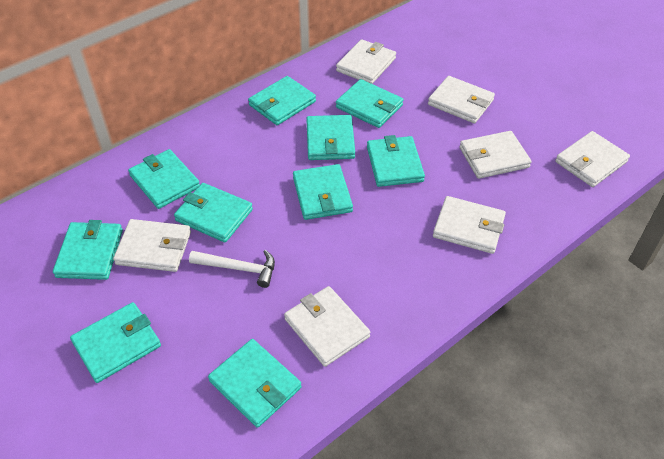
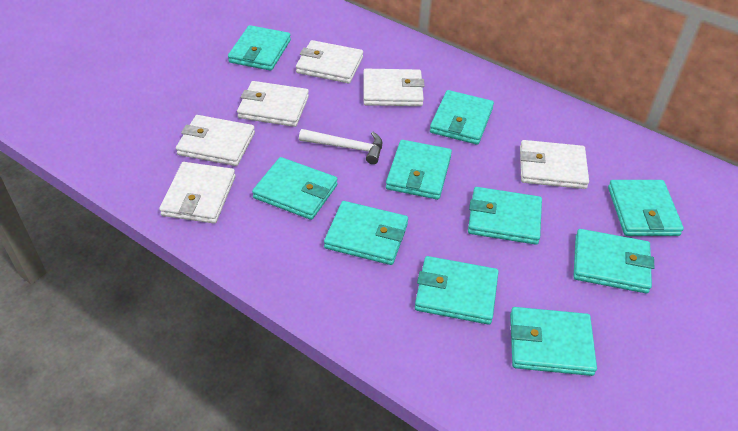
white wallet: [113,219,191,272] [284,286,370,367] [336,39,396,84] [428,76,495,123] [433,196,506,254] [460,131,532,179] [555,131,630,187] = 7 -> [159,162,236,224] [176,115,255,166] [237,81,309,127] [296,40,363,83] [363,69,425,106] [520,140,589,189] = 6

